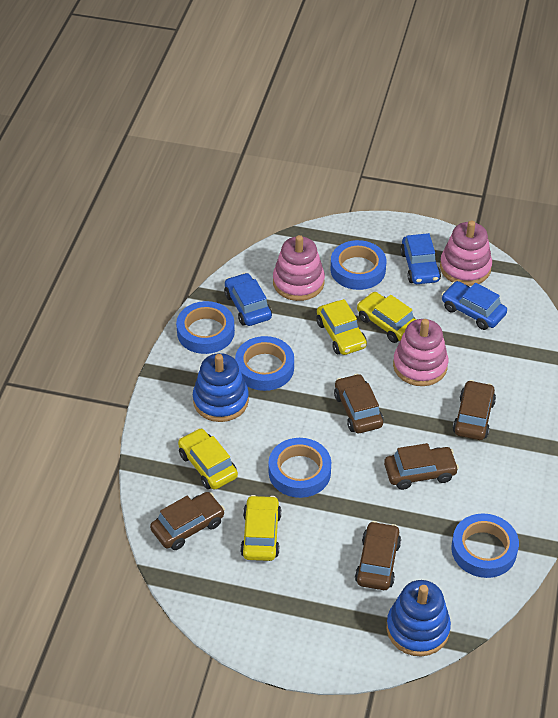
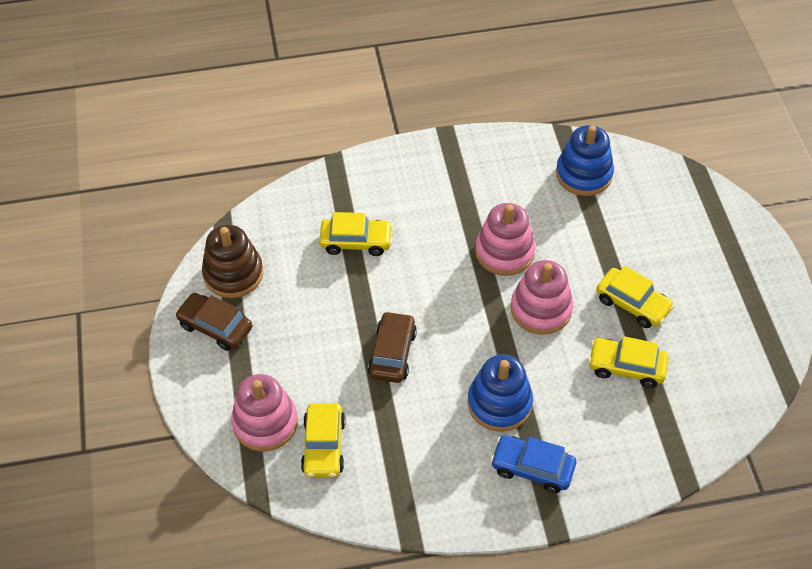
blue car: [224,273,272,326] [400,233,441,284] [442,281,507,330] = 3 -> [490,435,576,493] = 1
blue tape: [176,301,235,354] [235,336,294,391] [268,438,331,498] [330,240,386,290] [451,513,519,578] = 5 -> none = 0
brown car: [150,492,225,550] [334,374,384,433] [355,521,401,590] [384,443,459,490] [453,380,496,440] = 5 -> [175,293,252,351] [368,311,417,383] = 2
brown stacking toy: none = 0 -> [202,225,263,298] = 1

